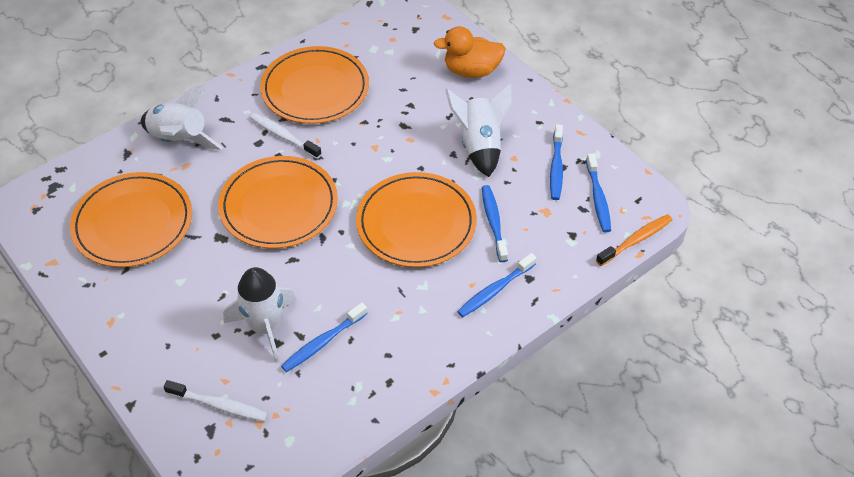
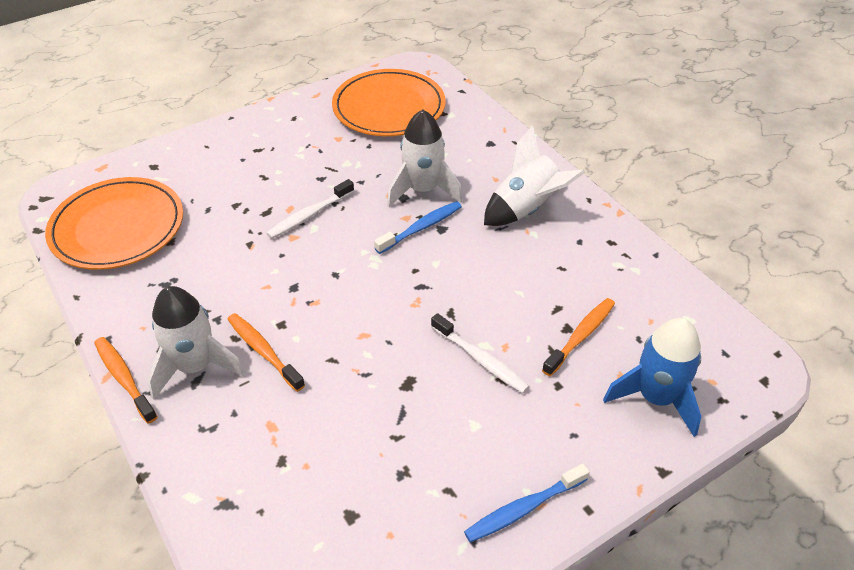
blue rocket: none = 0 -> [603,318,701,437] = 1
blue toothbrush: [281,303,368,372] [457,253,537,317] [482,185,508,262] [550,124,563,200] [586,153,611,232] = 5 -> [374,201,462,254] [464,464,589,542] = 2
orange duck: [433,26,506,78] = 1 -> none = 0
orange plate: [70,172,192,267] [218,156,338,249] [260,46,369,124] [356,172,477,267] = 4 -> [45,177,183,270] [332,69,446,136] = 2
orange toothbrush: [596,214,673,266] = 1 -> [94,337,157,424] [228,313,305,392] [542,298,615,376] = 3

